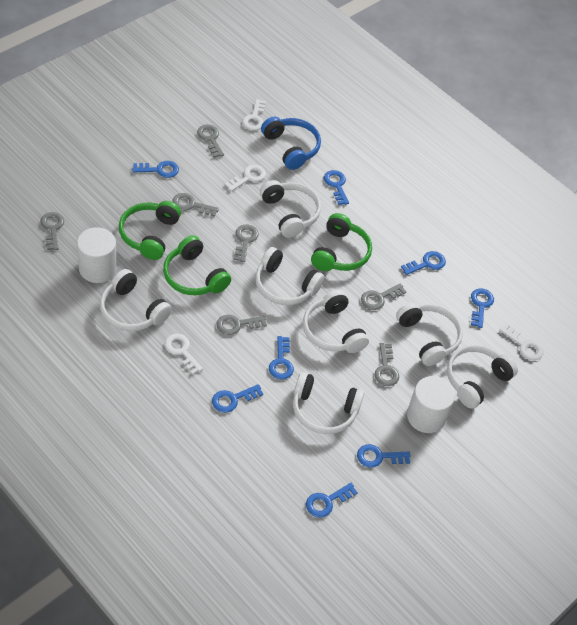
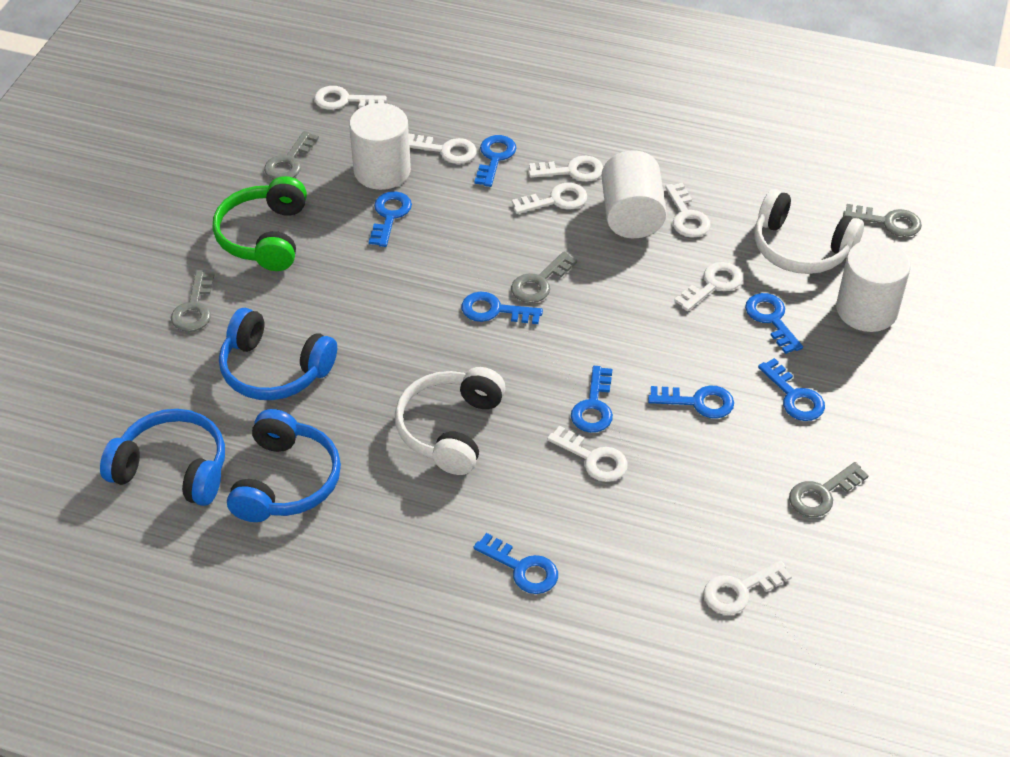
blue headphones: [261,117,321,170] = 1 -> [100,409,225,506] [219,308,337,400] [227,409,341,522] = 3
green headphones: [119,201,181,260] [163,235,231,295] [311,213,372,271] = 3 -> [213,176,307,271] = 1
grey key: [40,212,64,250] [172,193,219,217] [197,124,224,158] [216,315,267,335] [234,225,259,262] [361,284,406,310] [375,343,399,386] = 7 -> [171,271,214,332] [264,131,319,180] [511,251,577,303] [789,462,869,517] [843,204,922,237] = 5
white cylinder: [77,227,117,283] [407,376,455,433] = 2 -> [349,103,411,190] [601,150,667,238] [836,239,911,332] = 3
white headphones: [100,269,172,331] [255,247,324,305] [260,180,321,238] [293,372,364,434] [303,290,369,353] [396,303,463,366] [447,345,518,409] = 7 -> [395,367,506,475] [754,189,864,274] = 2
white key: [165,334,203,374] [225,165,266,191] [242,99,266,131] [499,324,543,360] = 4 -> [314,86,387,110] [409,134,477,164] [512,183,587,214] [529,156,603,182] [547,426,628,482] [665,183,711,238] [674,262,743,311] [703,560,792,615] = 8

